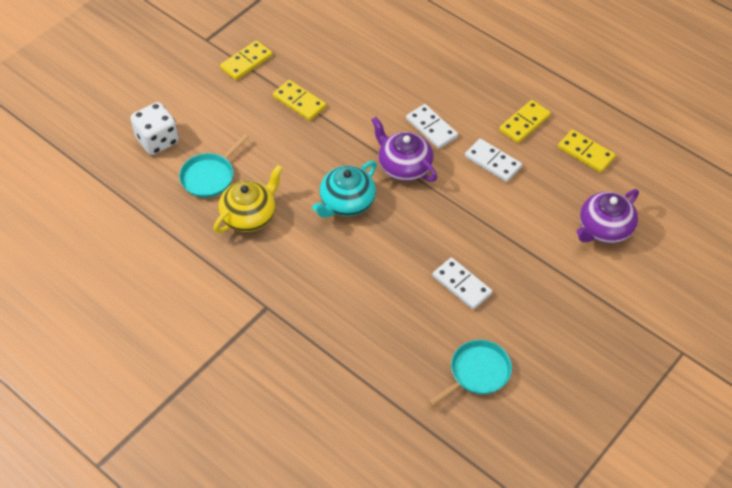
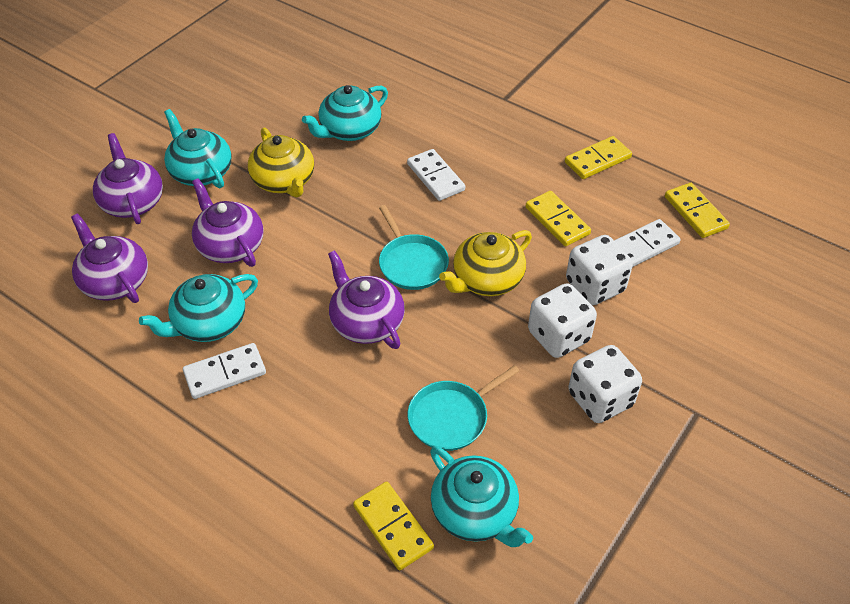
purple teapot: [371,117,437,182] [577,189,639,243] = 2 -> [71,213,148,303] [93,133,163,224] [192,178,263,267] [328,250,405,349] = 4
turquoise teapot: [312,161,377,218] = 1 -> [139,274,258,342] [164,109,232,188] [302,85,388,141] [430,446,533,547] = 4
white dice: [130,102,179,155] = 1 -> [528,283,597,358] [566,235,633,305] [568,345,642,423] = 3
yellow teapot: [214,165,283,233] = 1 -> [248,127,314,197] [439,230,532,296] = 2

